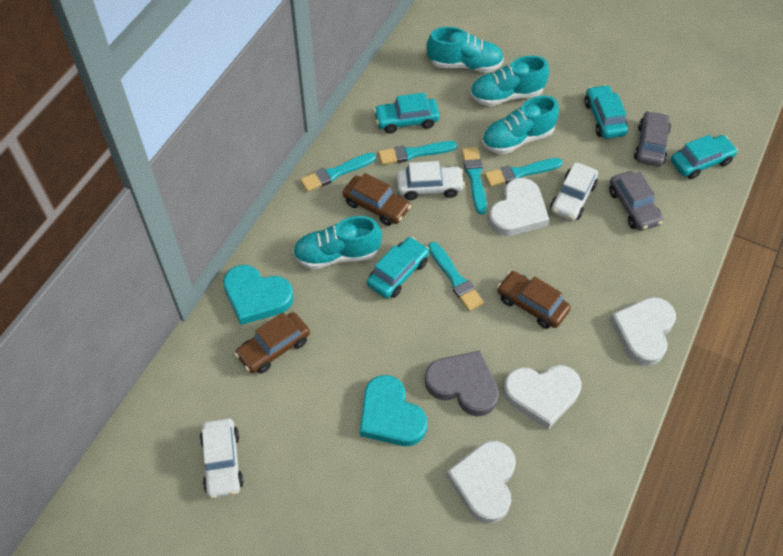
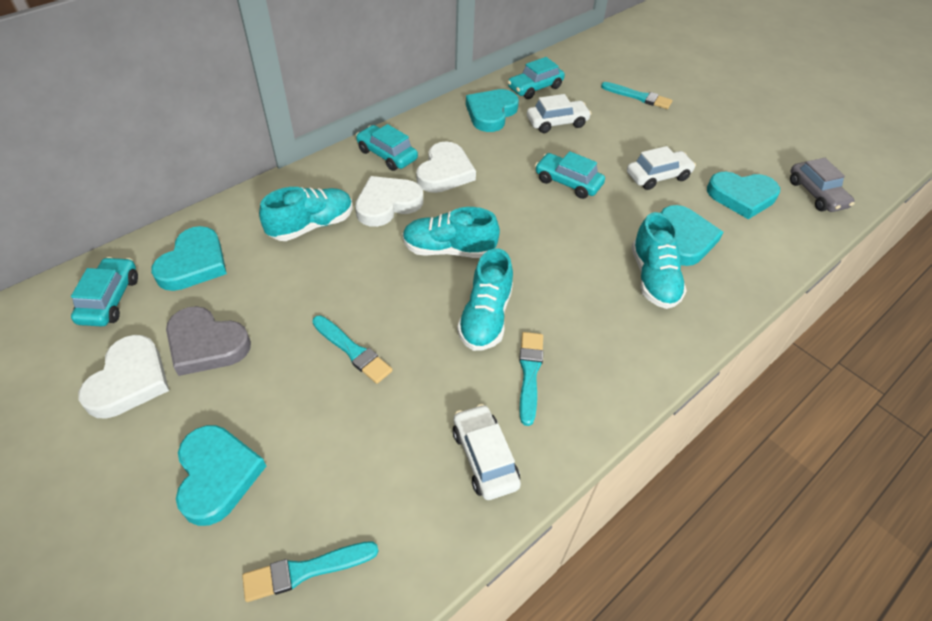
brown car: [235,312,310,374] [343,173,411,226] [497,271,571,329] = 3 -> none = 0
grey car: [609,171,663,231] [634,110,671,167] = 2 -> [790,158,855,212] = 1
turquoise brush: [300,153,376,192] [378,141,457,165] [428,242,484,311] [462,147,487,214] [484,158,563,187] = 5 -> [242,541,379,602] [312,315,393,384] [519,332,543,426] [601,82,672,109] = 4
turquoise heart: [223,265,294,325] [360,375,427,446] = 2 -> [151,226,227,291] [176,425,266,526] [466,89,519,132] [661,205,723,266] [707,172,780,219] = 5
white heart: [446,441,516,523] [488,178,549,236] [503,365,581,429] [610,297,676,366] = 4 -> [78,335,169,419] [355,176,423,227] [416,141,476,193] = 3

